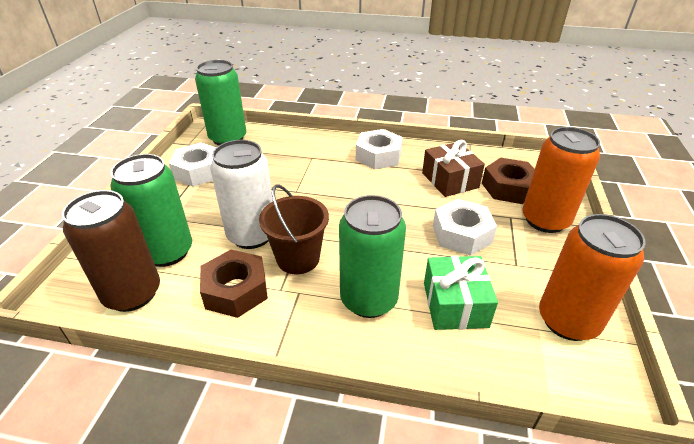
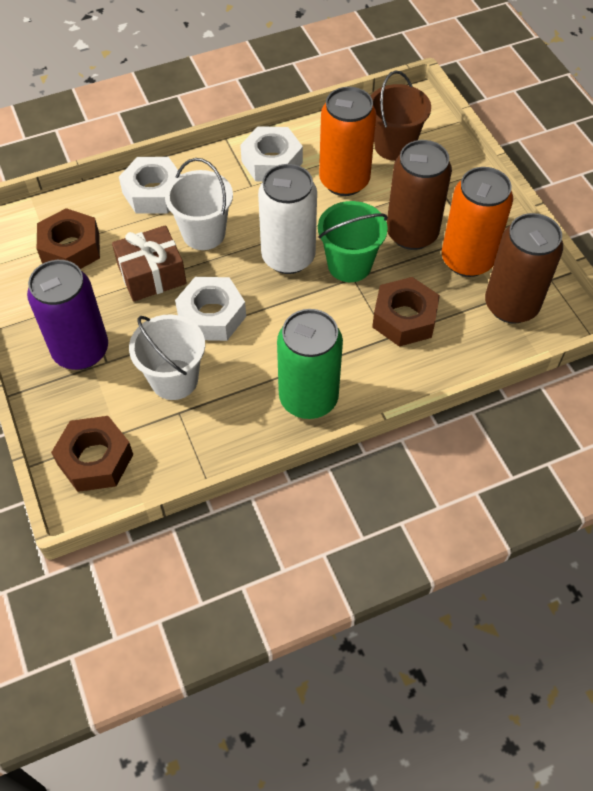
brown can: [62,190,160,312] = 1 -> [387,140,452,250] [485,213,563,324] = 2
brown nut: [200,250,268,318] [482,158,535,204] = 2 -> [37,208,100,269] [51,416,133,492] [372,277,440,347] = 3
green bucket: none = 0 -> [318,201,388,282] = 1
green can: [110,154,192,267] [195,60,246,146] [339,195,406,318] = 3 -> [277,309,343,419] = 1
green gift: [424,256,498,330] = 1 -> none = 0
purple can: none = 0 -> [27,260,108,370] = 1
white bucket: none = 0 -> [129,314,205,400] [165,158,233,250] = 2

